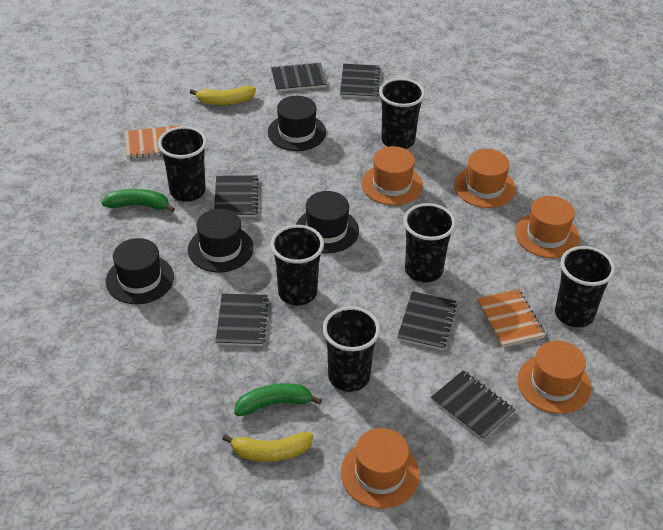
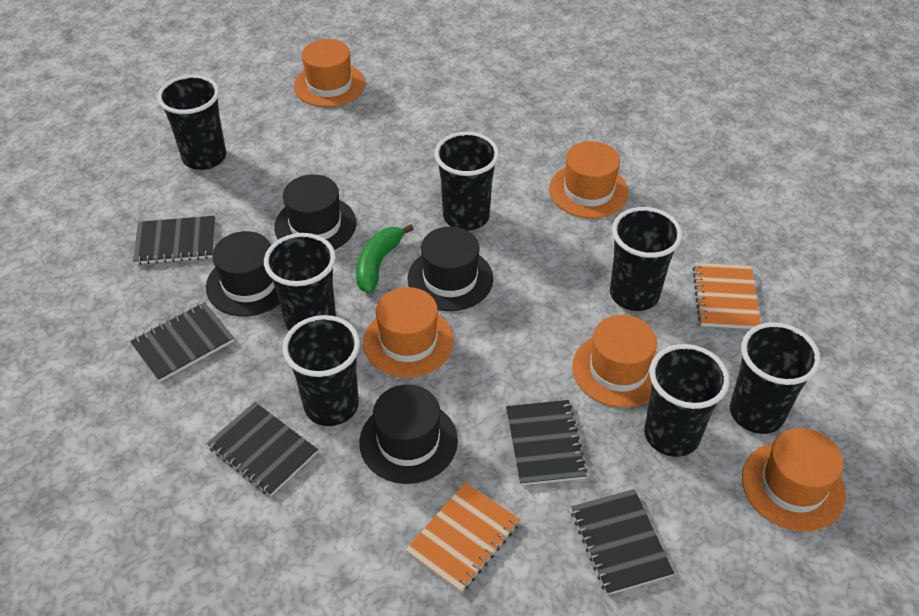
black cup: [158,126,207,202] [271,225,324,305] [322,306,380,392] [379,78,425,149] [403,203,456,283] [555,246,615,327] = 6 -> [157,75,226,170] [264,233,336,331] [283,315,360,426] [434,132,499,231] [610,207,682,311] [644,344,729,457] [730,322,821,434] = 7
black notebook: [214,175,259,217] [215,293,269,346] [271,62,327,92] [340,64,380,99] [397,291,457,350] [431,370,516,440] = 6 -> [130,302,234,382] [133,216,215,265] [207,402,318,496] [506,400,588,486] [571,489,674,595] = 5
green banana: [102,189,175,212] [234,383,322,416] = 2 -> [356,224,414,294] = 1
yellow banana: [190,86,256,105] [223,432,313,462] = 2 -> none = 0

